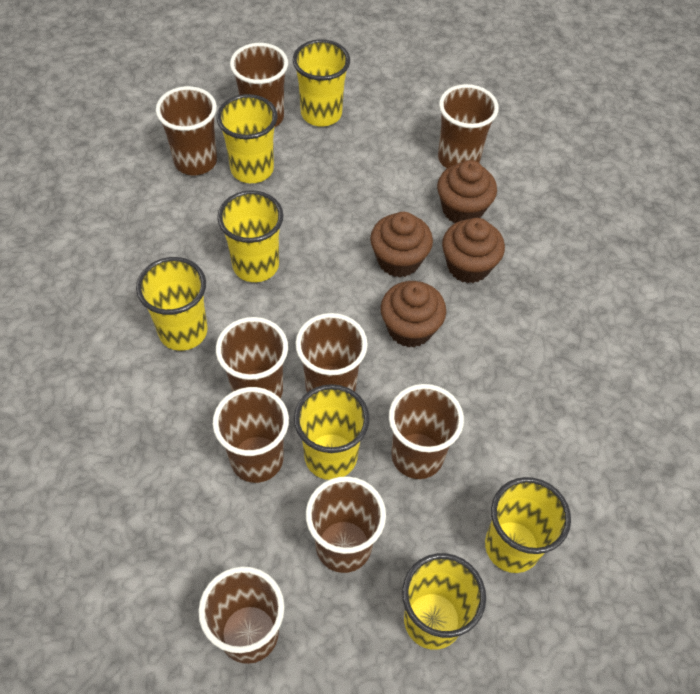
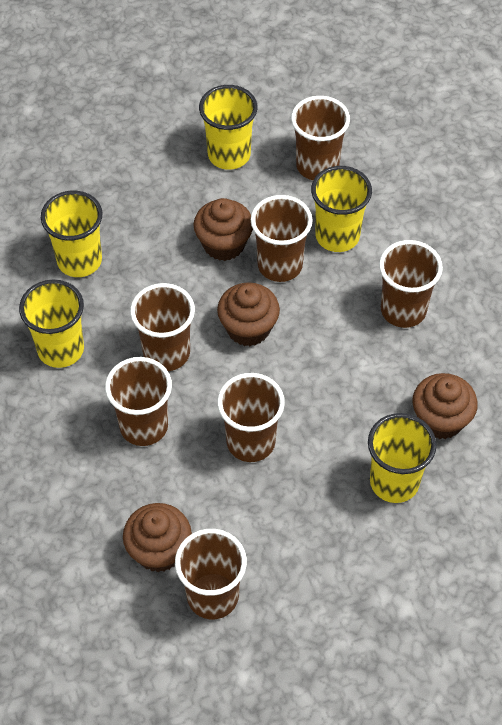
brown cup: [156,86,217,175] [198,566,284,664] [213,387,289,483] [216,317,288,398] [230,43,288,128] [295,313,368,392] [306,476,386,573] [389,384,464,479] [438,84,499,168] = 9 -> [105,357,172,446] [130,283,195,371] [175,529,247,619] [217,373,285,462] [251,195,313,282] [291,96,350,180] [379,240,443,328] = 7
yellow cup: [136,257,207,351] [217,94,277,183] [217,190,284,282] [293,39,350,126] [294,384,370,480] [402,553,486,650] [485,477,571,573] = 7 -> [19,280,84,368] [41,191,103,277] [199,85,257,170] [311,166,372,252] [368,413,437,503] = 5

